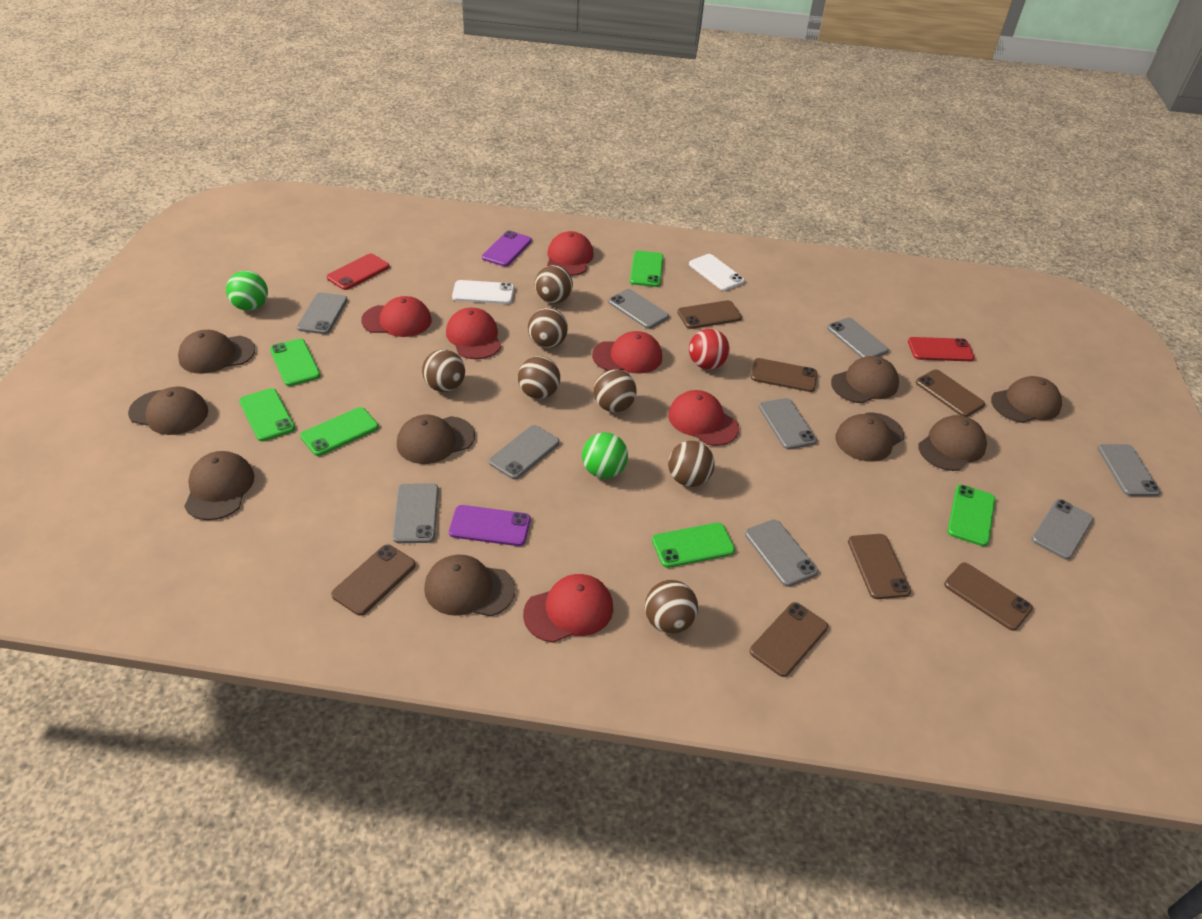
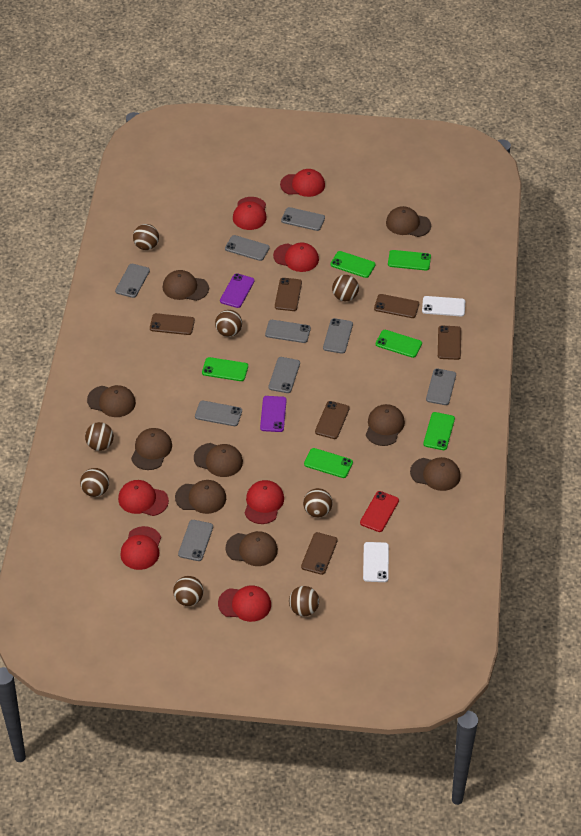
brown ball: [422,349,465,392] [518,356,560,399] [528,308,568,348] [535,265,573,304] [594,369,637,412] [645,580,698,634] [668,441,715,487] = 7 -> [80,468,109,497] [85,422,114,451] [133,224,159,250] [173,576,203,606] [215,310,242,337] [289,586,319,616] [303,488,333,518] [332,275,359,302] = 8
brown phone: [331,545,416,616] [677,300,742,329] [750,602,828,677] [751,358,817,392] [848,534,911,599] [916,370,985,417] [944,562,1033,631] = 7 -> [150,313,195,335] [275,278,302,311] [301,532,338,575] [315,401,350,439] [374,294,419,318] [438,326,461,360] = 6
green ball: [226,271,268,311] [582,432,628,479] = 2 -> none = 0
red ball: [689,329,730,369] = 1 -> none = 0
red cap: [361,296,432,337] [446,308,501,359] [523,574,613,643] [547,231,594,276] [592,331,662,374] [668,390,739,446] = 6 -> [118,480,169,516] [120,526,161,570] [218,585,271,622] [233,197,267,230] [244,480,284,524] [273,243,319,272] [280,169,325,197] = 7
red phone: [327,254,390,290] [908,337,975,361] = 2 -> [360,491,399,532] = 1

